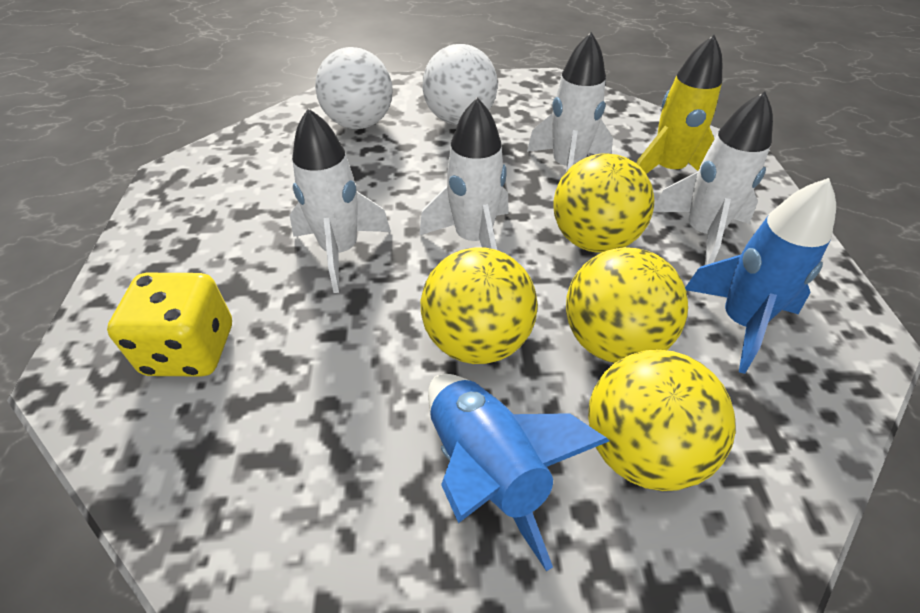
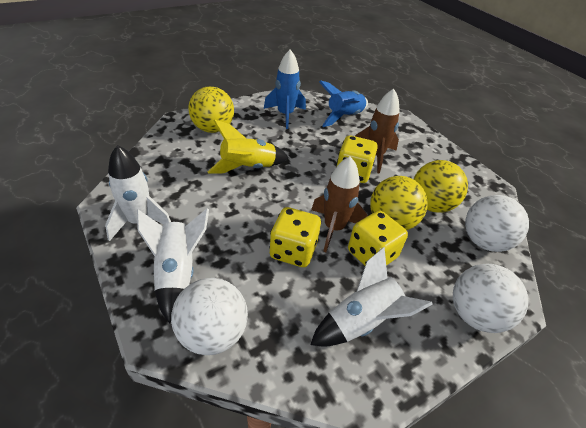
brown rocket: none = 0 -> [311,156,367,252] [355,89,400,173] = 2
white ball: [315,47,393,129] [422,44,498,125] = 2 -> [171,278,248,355] [453,264,529,333] [465,195,529,252] = 3
white rocket: [290,108,391,293] [419,97,508,250] [527,32,613,172] [653,92,773,265] = 4 -> [105,145,171,241] [137,208,209,324] [310,247,433,347] = 3
yellow ball: [421,247,538,364] [553,153,654,253] [566,247,688,363] [588,349,736,491] = 4 -> [188,86,234,133] [370,176,428,230] [414,160,468,213] = 3
yellow dice: [107,273,232,377] = 1 -> [269,207,321,267] [336,136,378,183] [348,210,408,266] = 3

